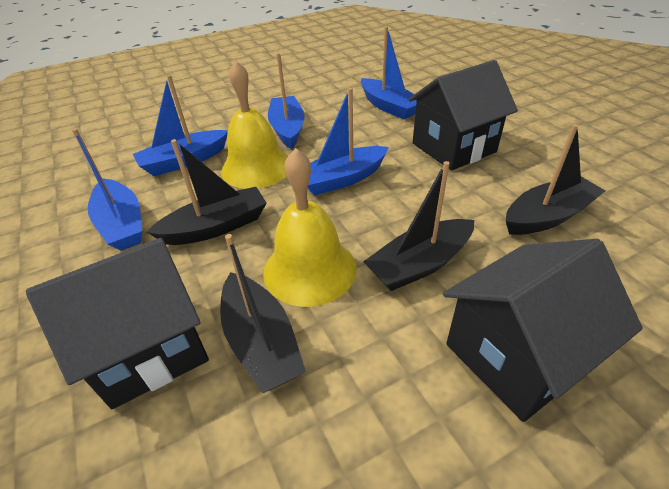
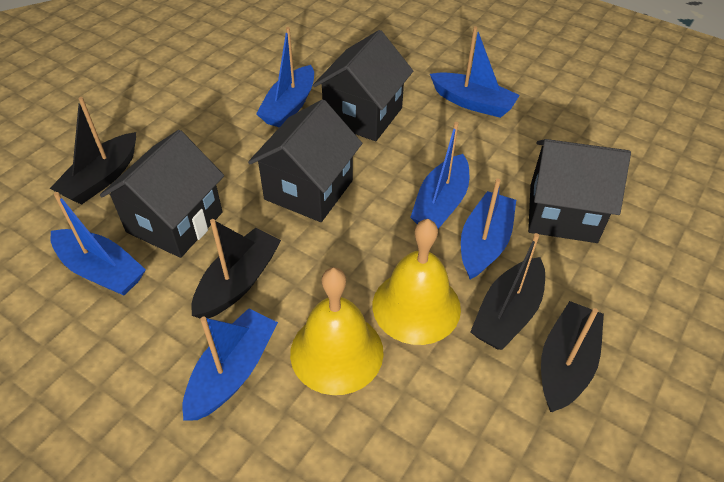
black house: [26,238,209,409] [408,60,518,171] [443,239,643,422] = 3 -> [100,130,224,258] [248,99,362,222] [313,30,413,141] [528,139,631,243] = 4
blue boat: [72,128,142,251] [133,75,228,176] [268,53,305,149] [308,88,389,196] [361,26,417,119] = 5 -> [50,192,146,295] [182,308,278,421] [256,27,314,127] [410,122,469,229] [430,26,520,118] [461,179,516,279] = 6

